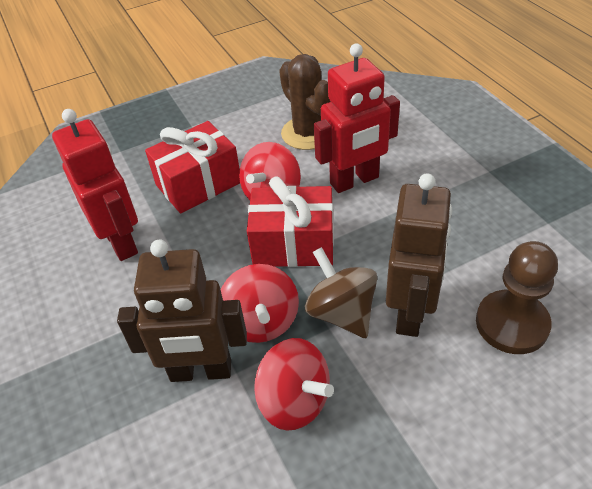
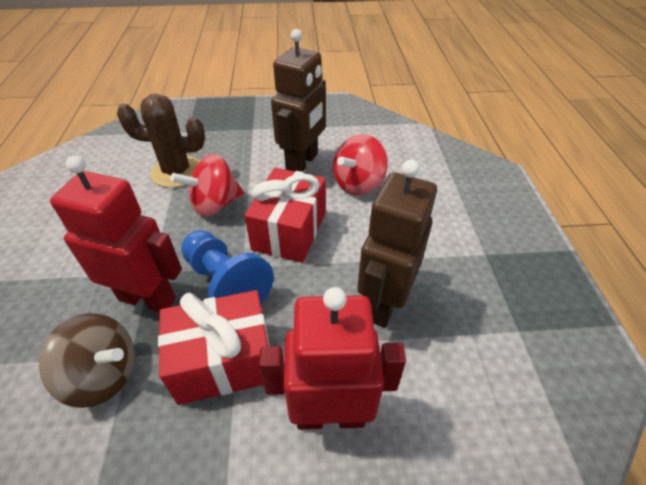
blue pawn: none = 0 -> [181,230,273,304] = 1
brown pawn: [476,241,558,354] = 1 -> none = 0
red spinning top: [221,264,299,343] [239,142,301,200] [254,338,334,431] = 3 -> [171,154,244,217] [333,134,388,196] = 2

